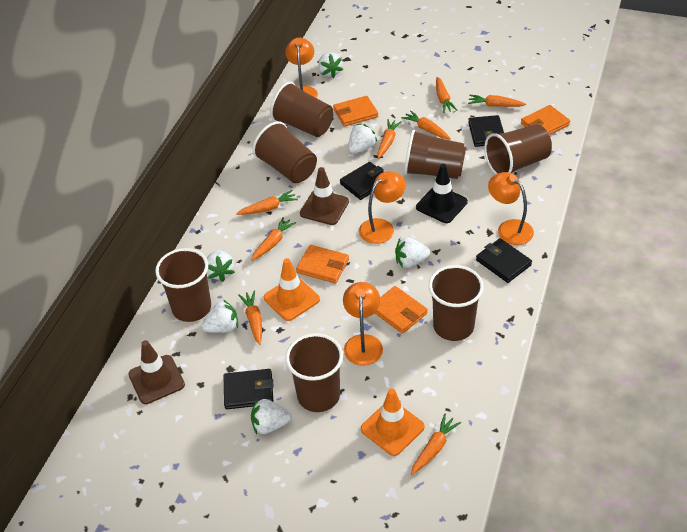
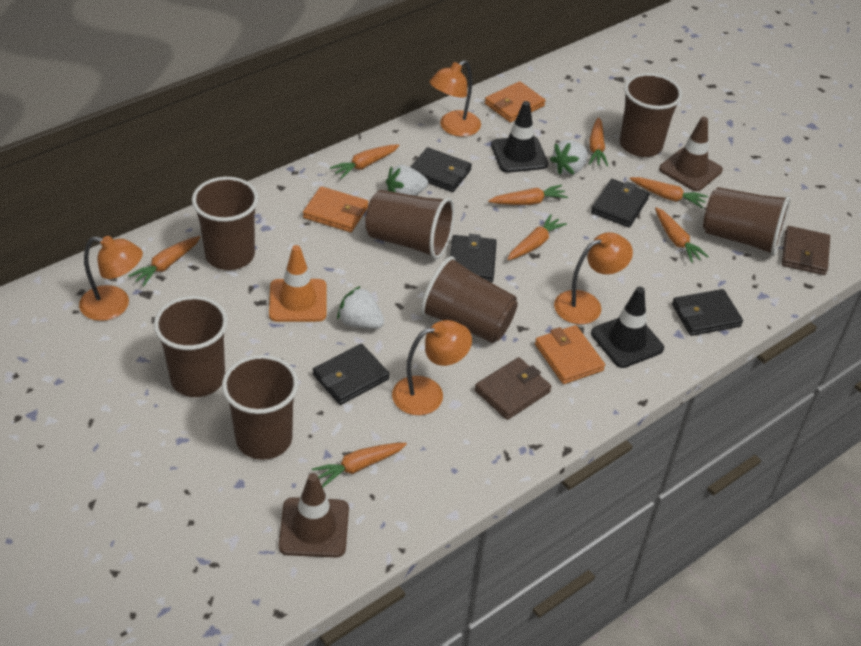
black traffic cone: [416,164,468,223] = 1 -> [491,101,548,173] [591,287,664,368] = 2
black wallet: [224,369,274,409] [340,162,384,200] [468,115,504,147] [476,238,532,283] = 4 -> [313,344,389,405] [410,147,472,192] [450,234,497,283] [591,179,650,227] [672,289,743,336] = 5
brown wallet: none = 0 -> [475,357,552,420] [782,226,830,275] = 2
orange traffic cone: [264,258,320,321] [361,389,424,456] = 2 -> [269,245,326,322] = 1
orange wallet: [296,245,349,283] [333,96,378,127] [375,286,428,334] [521,105,570,135] = 4 -> [303,186,368,232] [485,81,546,122] [535,325,605,384] = 3
white strawberry: [201,300,238,333] [207,250,235,282] [251,398,292,434] [318,52,343,78] [348,124,377,154] [395,238,430,267] = 6 -> [337,286,384,329] [386,165,428,196] [550,140,588,175] = 3

